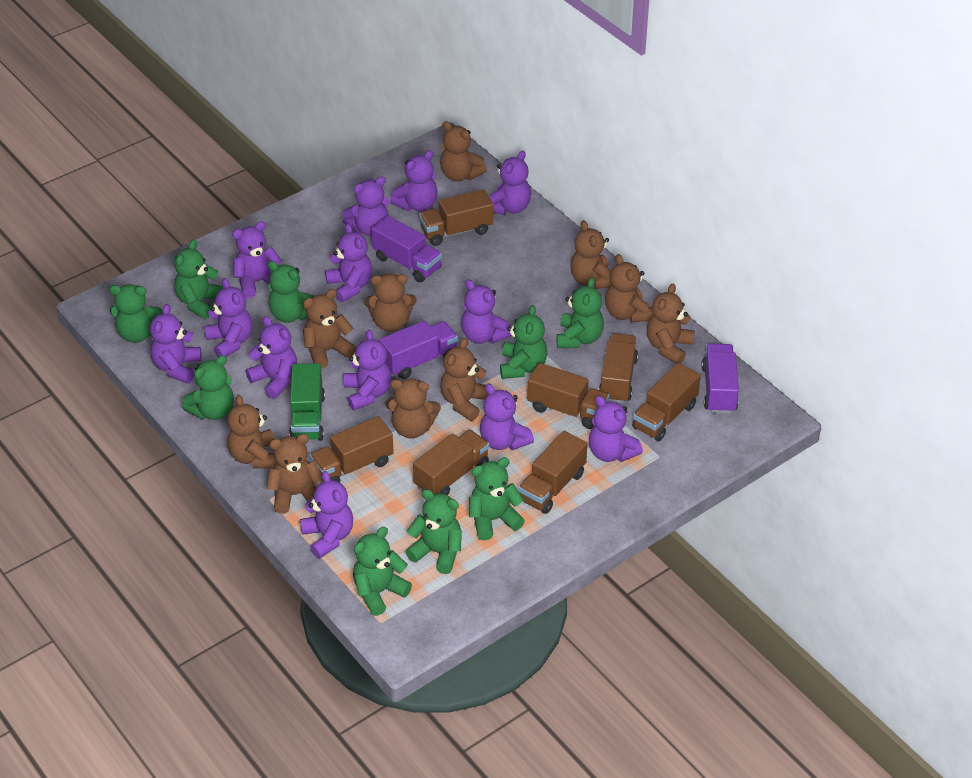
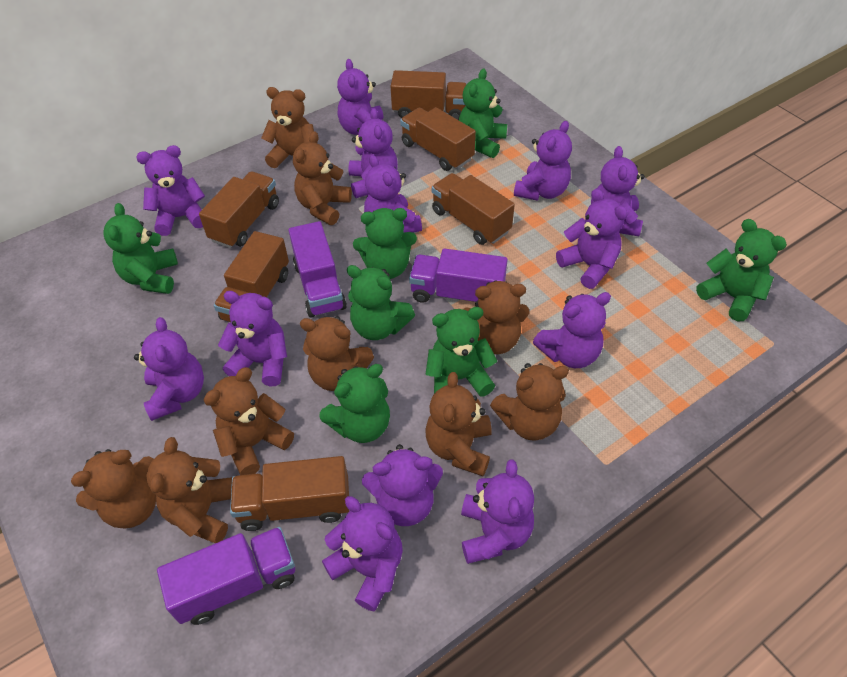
brown teddy bear: [227,395,277,469] [267,434,322,514] [303,289,356,369] [364,273,417,332] [385,378,441,439] [440,121,487,181] [440,338,488,421] [570,220,612,289] [605,254,654,323] [647,284,695,364] = 10 -> [71,449,156,528] [146,437,232,543] [204,367,294,475] [261,87,314,168] [293,131,352,225] [300,316,374,391] [425,372,492,476] [463,280,529,354] [490,363,569,441] = 9
brown truck: [310,416,394,482] [413,429,489,495] [419,189,493,246] [518,431,587,514] [527,363,609,429] [599,333,638,403] [632,363,701,441] = 7 -> [199,171,279,248] [214,231,289,322] [230,456,350,531] [391,70,466,120] [400,107,476,171] [431,173,515,245] = 6
green teddy bear: [109,284,163,343] [174,239,224,319] [182,355,234,420] [268,261,313,323] [353,527,412,616] [406,489,462,574] [469,457,525,540] [500,305,547,379] [557,277,604,348] = 9 -> [103,203,178,294] [319,364,390,443] [347,265,415,340] [353,208,417,279] [425,307,497,396] [459,68,507,158] [696,219,787,321] = 7
green truck: [289,363,325,441] = 1 -> none = 0

